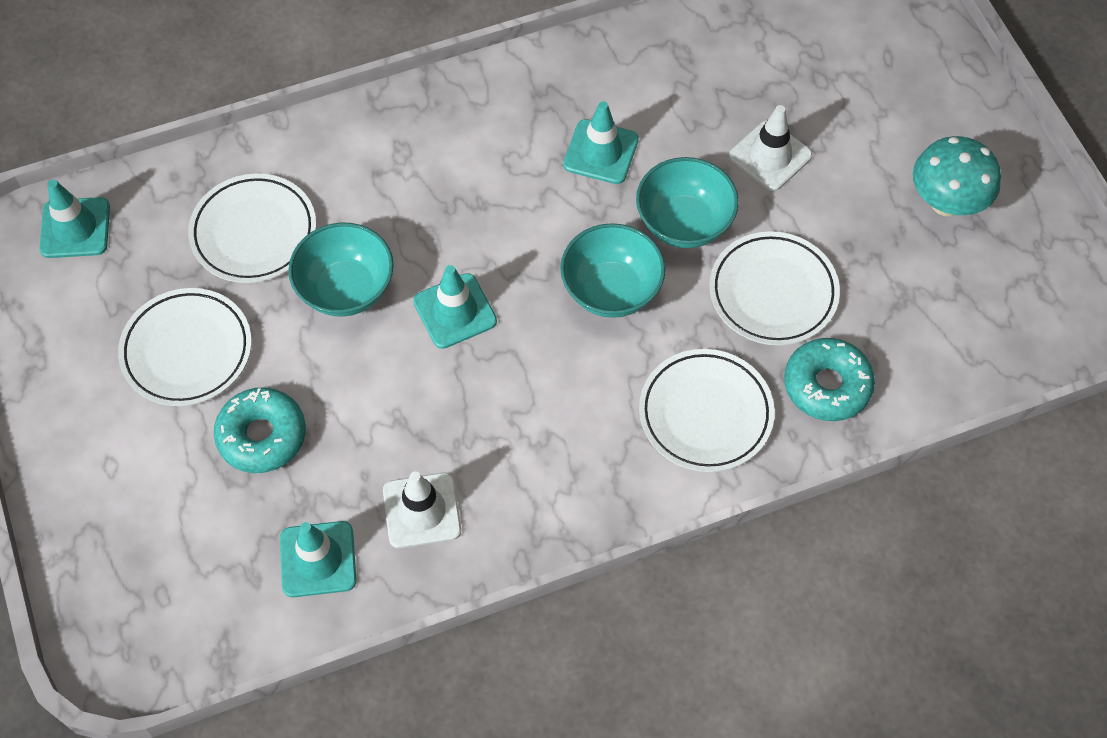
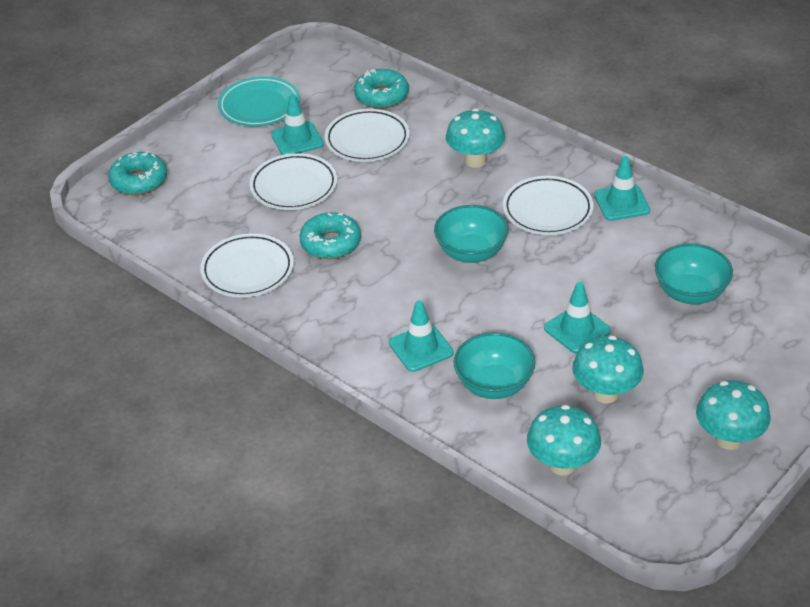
turquoise donut: [214,387,306,473] [784,338,875,421] = 2 -> [108,151,167,195] [300,212,361,259] [354,69,409,109] = 3
turquoise mushroom: [913,136,1001,217] = 1 -> [446,108,505,168] [527,405,601,475] [572,336,644,403] [696,380,771,450] = 4
turquoise plate: none = 0 -> [218,76,300,127] = 1
white traffic cone: [383,471,461,548] [729,105,812,191] = 2 -> none = 0

